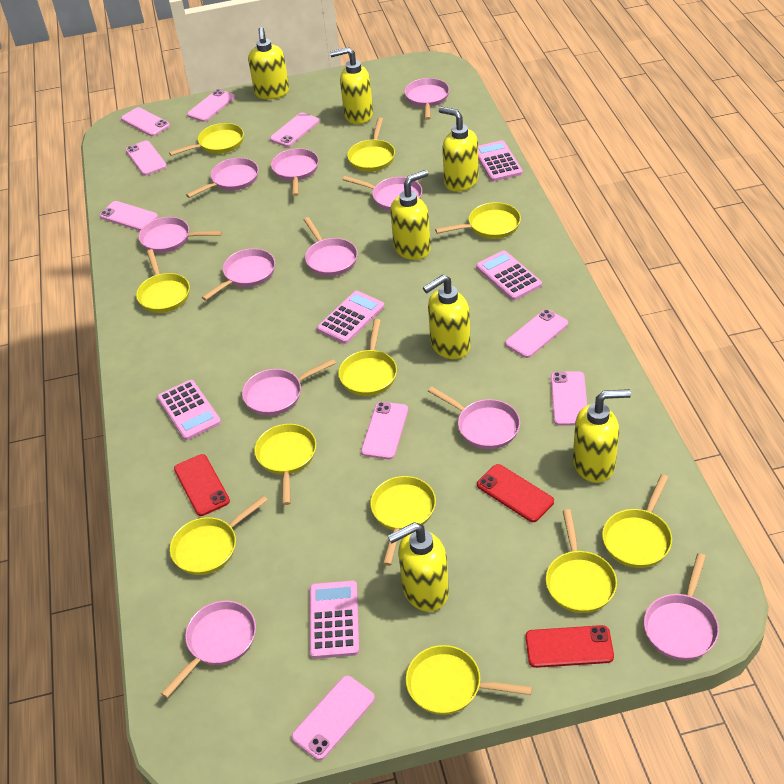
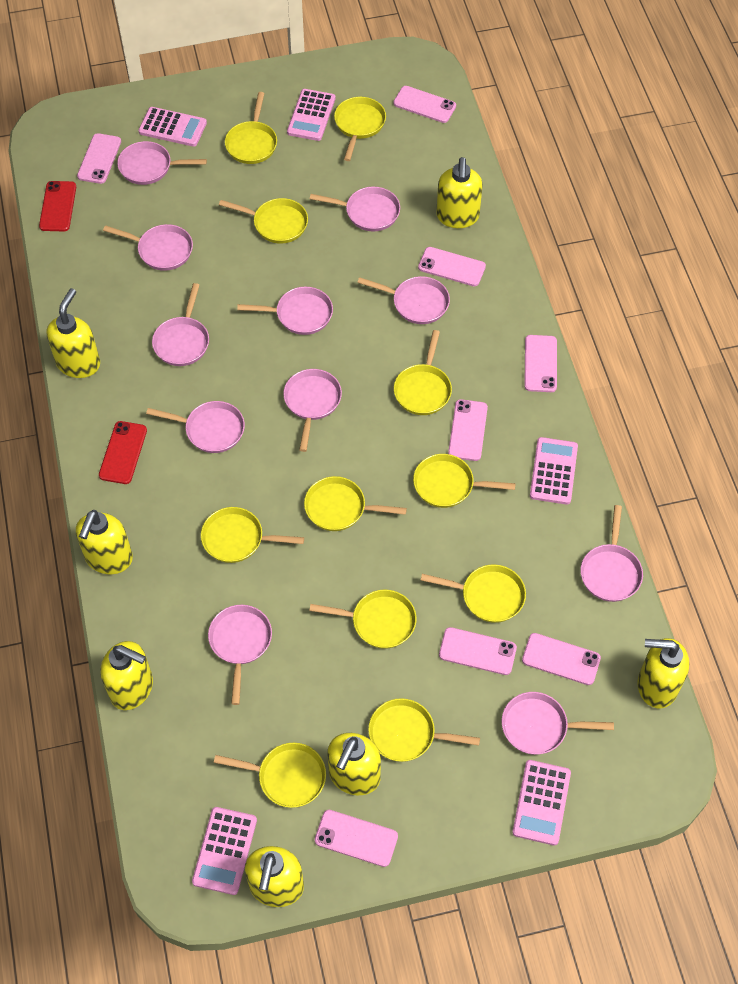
pink phone: [100,201,158,231] [121,107,170,136] [125,141,167,175] [187,89,235,122] [270,113,319,147] [292,676,375,760] [361,402,408,459] [505,309,568,358] [551,371,587,426] = 9 -> [77,133,121,184] [315,810,398,867] [393,86,456,123] [418,247,486,286] [439,627,517,675] [448,399,488,461] [522,633,601,685] [524,335,557,392] = 8
red phone: [174,454,230,516] [477,464,554,522] [526,625,614,668] = 3 -> [39,181,76,231] [99,421,147,484] = 2

